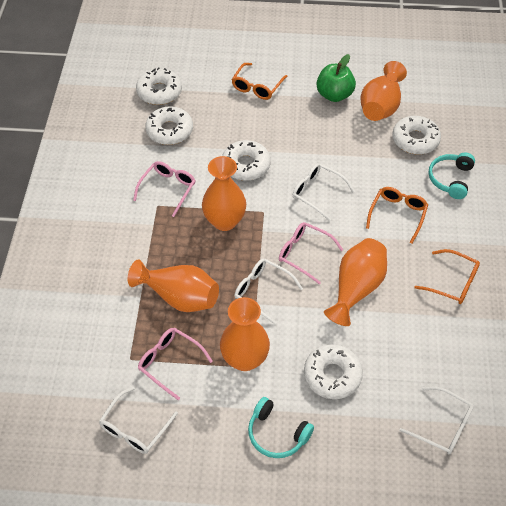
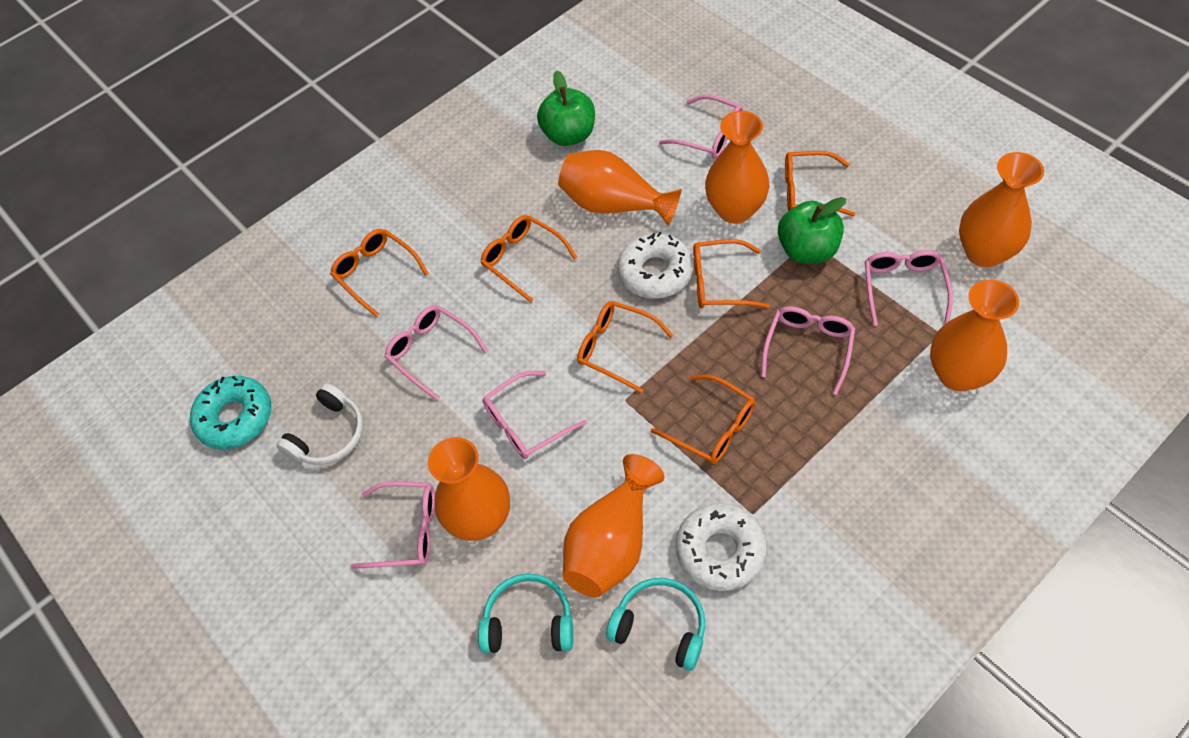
green apple: [316,54,356,102] = 1 -> [537,71,595,146] [778,197,846,264] = 2
orange glasses: [232,63,288,100] [366,187,428,243] [415,249,480,304] = 3 -> [330,229,429,317] [481,215,577,303] [577,301,674,393] [651,374,755,464] [693,239,769,308] [785,151,856,216] = 6
orange vase: [128,259,219,312] [202,156,246,231] [220,297,270,371] [324,238,387,326] [360,61,407,121] = 5 -> [428,437,510,541] [558,150,682,226] [563,454,664,597] [705,111,769,224] [930,279,1019,391] [959,152,1044,267] = 6
pink glasses: [133,161,196,217] [138,328,213,400] [279,222,343,284] = 3 -> [350,481,435,569] [384,305,488,400] [483,371,586,459] [659,95,743,158] [761,306,855,395] [865,250,953,326] = 6
turquoise donut: none = 0 -> [190,376,271,449] = 1
white donut: [136,67,182,105] [145,107,193,145] [222,140,271,181] [304,344,363,399] [392,116,441,155] = 5 -> [617,232,694,299] [676,503,767,591] = 2
white glasses: [99,387,178,454] [234,259,303,324] [293,163,355,221] [399,386,474,455] = 4 -> none = 0
white headphones: none = 0 -> [276,383,363,465] = 1

